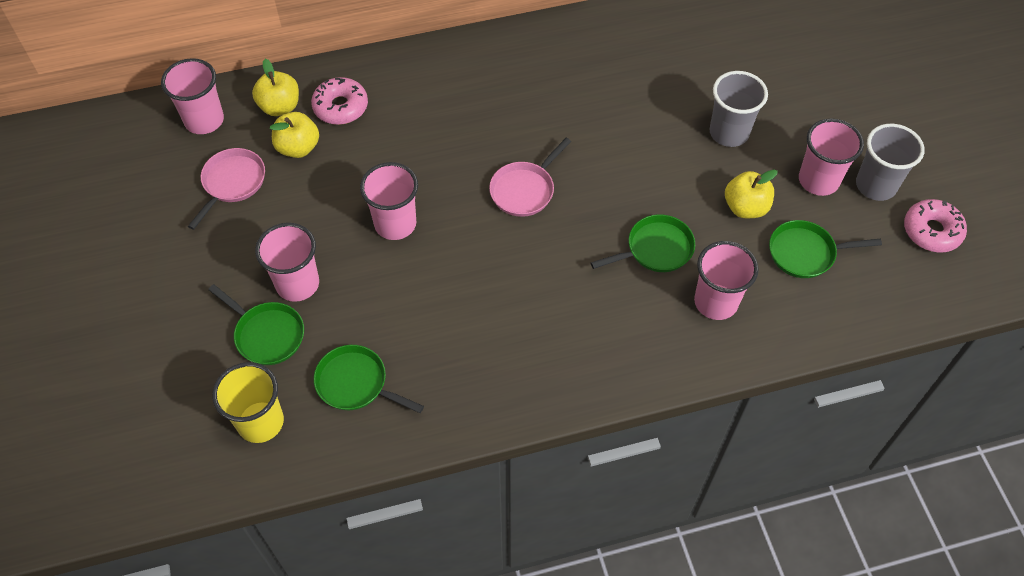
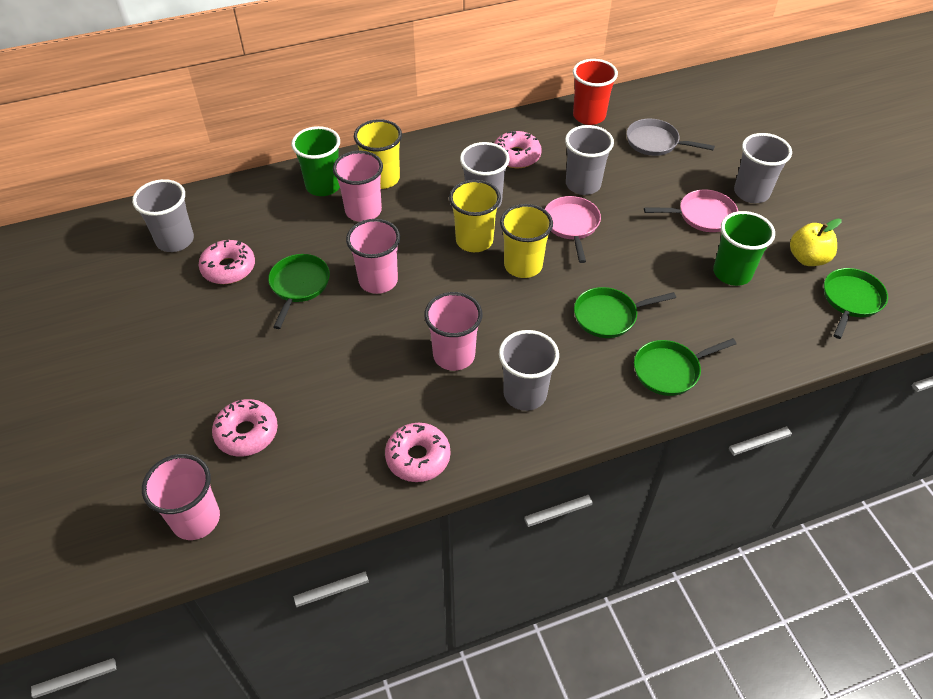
green cup: none = 0 -> [291,126,340,196] [713,211,775,286] = 2
grey cup: [710,71,768,147] [856,124,925,201] = 2 -> [132,179,194,252] [460,142,510,209] [499,330,559,411] [565,125,614,195] [734,133,792,203] = 5
grey pan: none = 0 -> [627,119,715,156] = 1
pink cup: [161,58,224,134] [255,223,319,302] [360,162,418,240] [694,241,759,320] [799,119,864,196] = 5 -> [142,454,220,540] [333,151,383,222] [346,219,400,294] [424,292,482,371] = 4
pink donut: [311,77,368,125] [904,199,967,253] = 2 -> [199,240,255,284] [212,399,278,457] [385,423,450,482] [494,131,542,168] = 4
red cup: none = 0 -> [573,59,618,125] = 1
yellow apple: [252,59,299,116] [270,112,319,158] [725,170,778,218] = 3 -> [790,219,842,266] = 1
yellow cup: [212,362,284,443] = 1 -> [354,119,402,189] [449,180,501,252] [500,204,553,278] = 3

